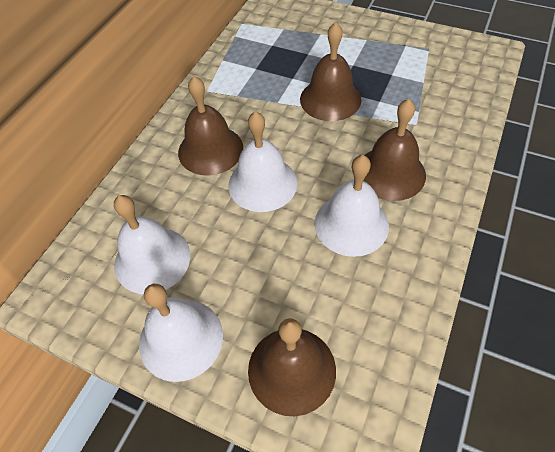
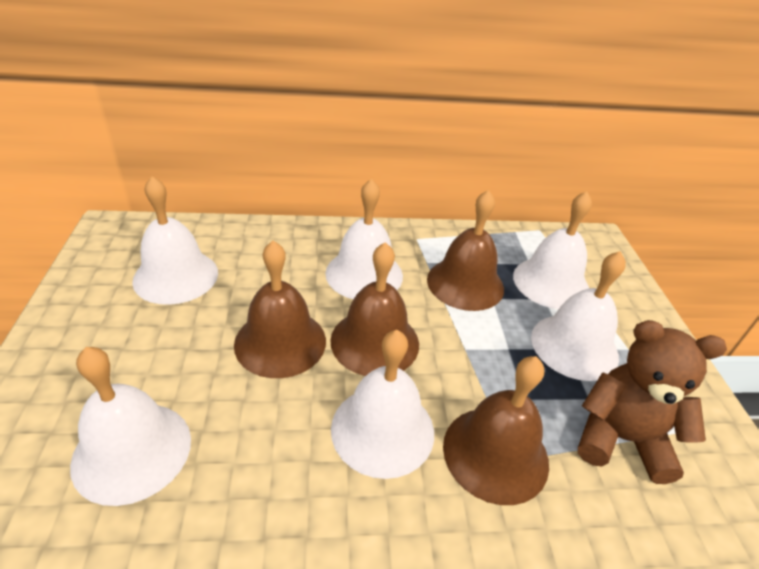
brown teddy bear: none = 0 -> [578,320,727,484] = 1
white bell: [114,195,190,294] [139,284,223,382] [229,111,298,212] [314,155,389,257] = 4 -> [70,347,191,506] [132,176,218,305] [325,179,403,299] [331,330,434,479] [513,191,592,309] [531,251,626,381] = 6

